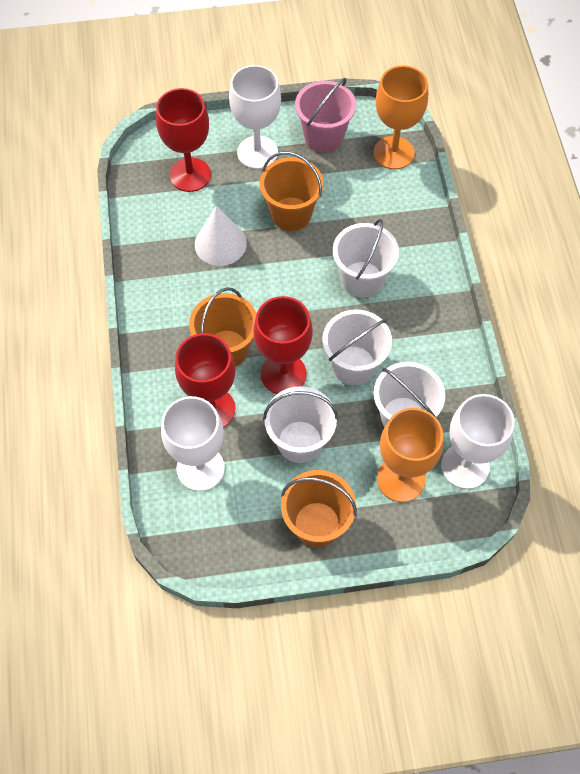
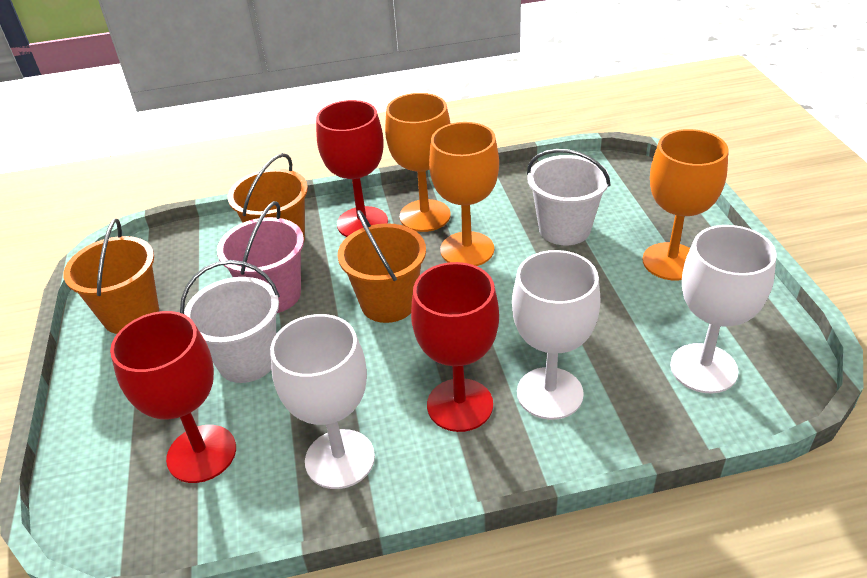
orange goblet: [374,65,428,170] [377,408,443,502] = 2 -> [385,93,451,232] [429,122,499,266] [642,129,728,281] = 3
white bucket: [263,386,338,463] [322,310,392,385] [333,219,399,298] [374,362,445,427] = 4 -> [180,260,280,383] [527,149,611,245] = 2
white cone: [195,206,247,266] = 1 -> none = 0

